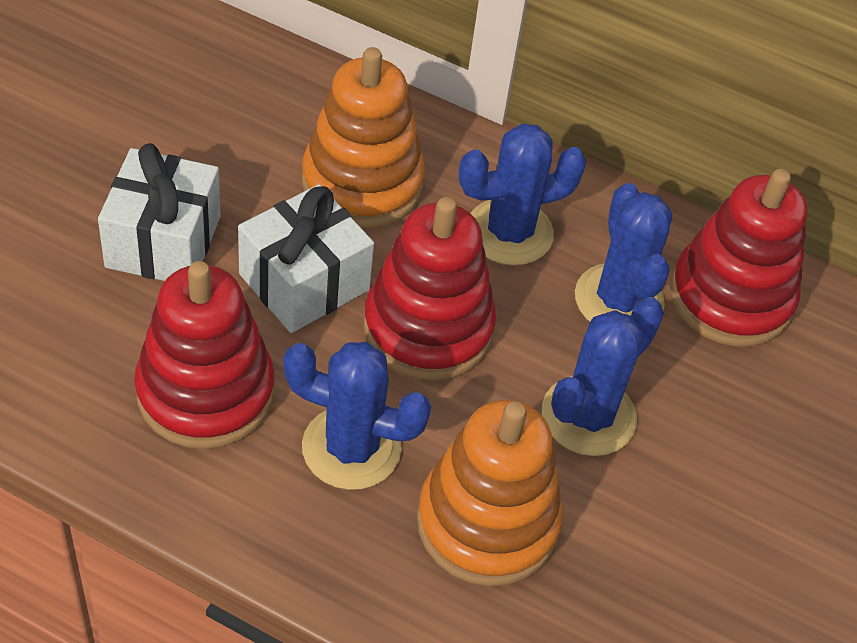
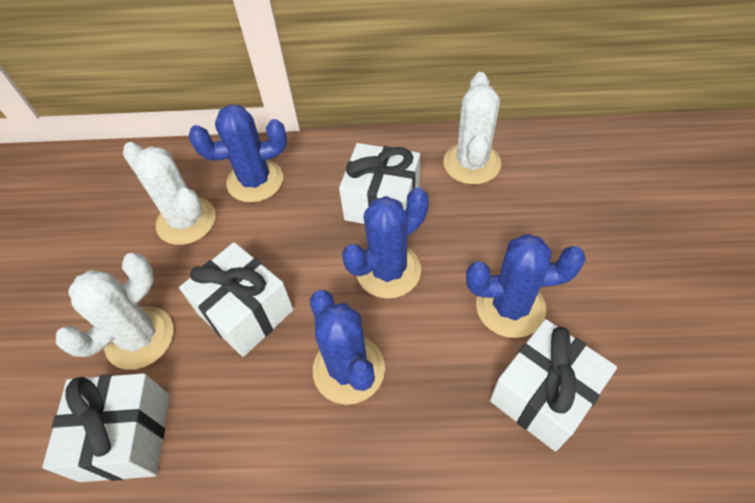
orange stacking toy: [302,47,425,228] [417,400,563,586] = 2 -> none = 0
red stacking toy: [134,261,275,449] [363,197,496,381] [670,169,807,347] = 3 -> none = 0
white cactus: none = 0 -> [56,253,174,370] [123,142,216,245] [443,72,501,185] = 3
white gift: [98,143,220,281] [238,184,374,333] = 2 -> [42,373,169,482] [179,242,294,357] [339,143,420,224] [490,319,617,451] = 4

